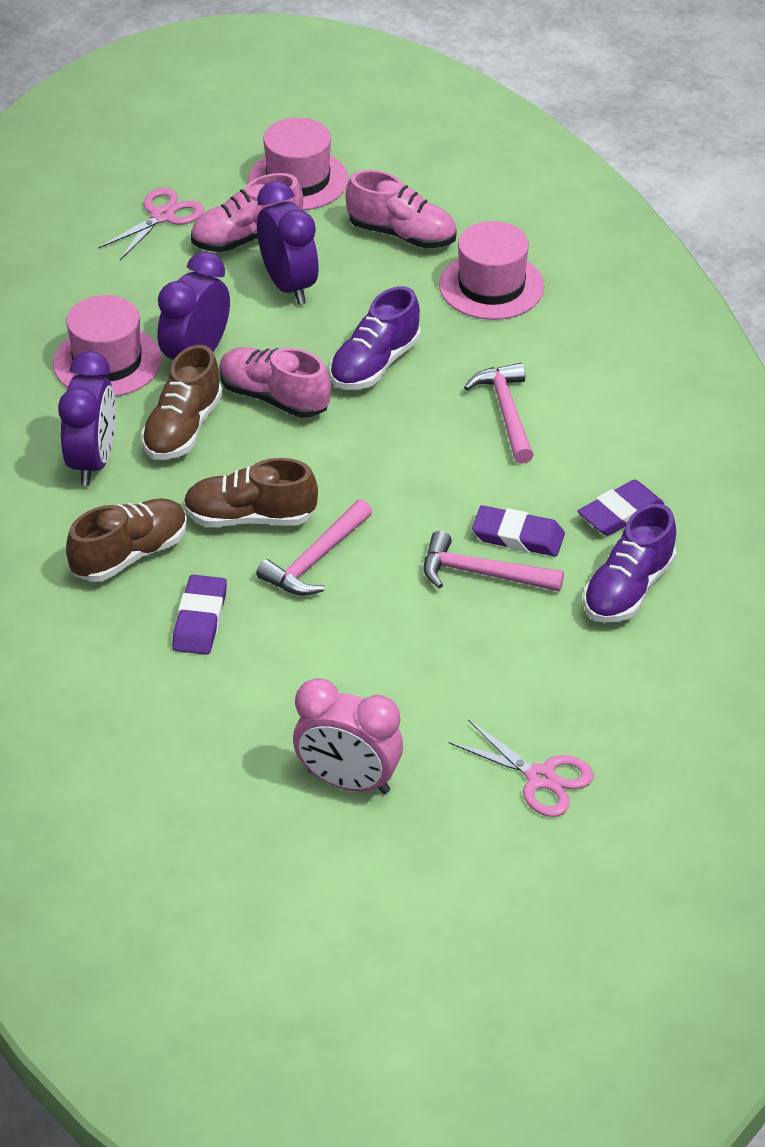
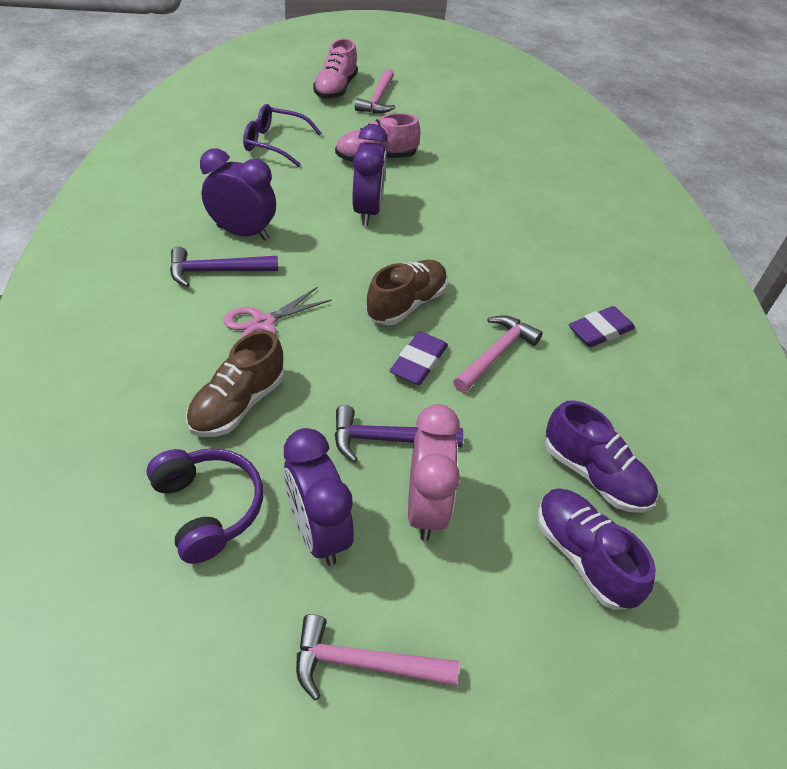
brown shoe: [66,498,187,582] [141,345,223,460] [183,458,318,527] = 3 -> [186,330,285,437] [366,260,447,325] = 2
pink hat: [53,295,162,397] [248,118,348,210] [439,221,544,320] = 3 -> none = 0
pink scissors: [98,188,204,260] [448,720,594,817] = 2 -> [223,287,332,339] = 1
pink shoe: [191,173,303,252] [219,347,331,418] [345,170,457,248] = 3 -> [313,38,358,99] [335,113,420,162] = 2
purple eraser: [172,575,227,655] [472,505,565,556] [577,480,664,536] = 3 -> [390,331,448,385] [569,306,635,347] = 2
purple glasses: none = 0 -> [243,104,322,167] = 1
purple hammer: none = 0 -> [170,247,278,287] [335,405,463,463] = 2
purple headphones: none = 0 -> [147,448,263,564] = 1

